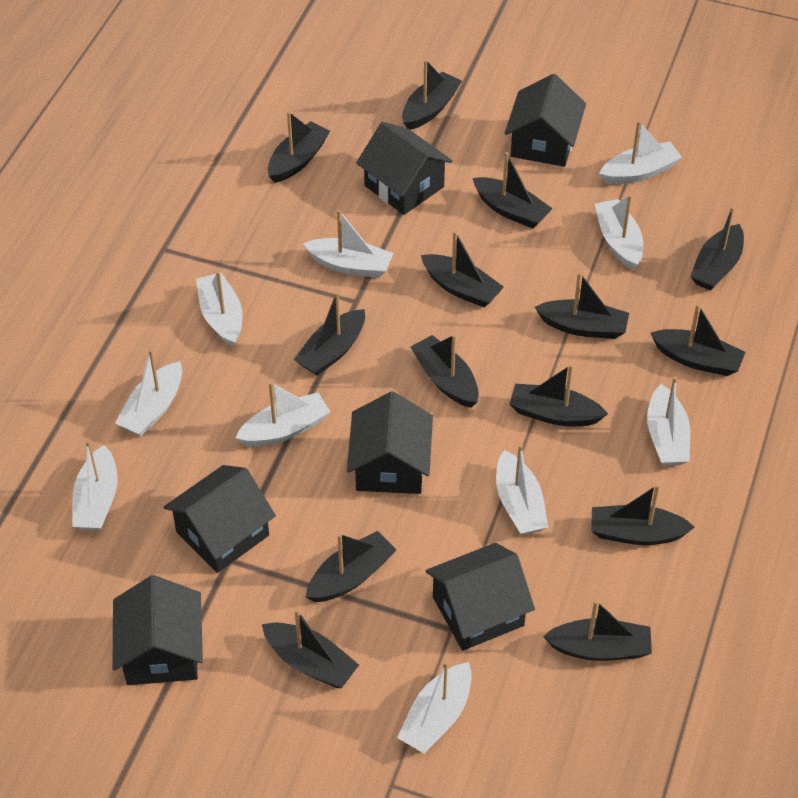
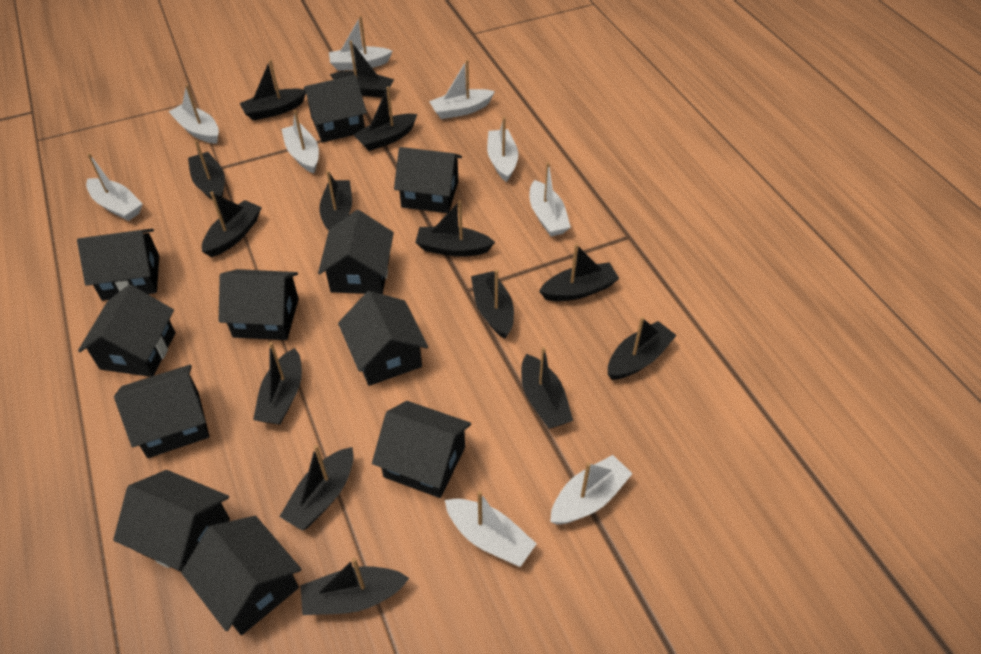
black house: [112,575,203,685] [164,465,276,573] [347,391,433,494] [356,122,453,215] [425,543,535,651] [505,74,586,167] = 6 -> [77,229,159,301] [78,285,176,377] [113,470,230,572] [114,365,209,458] [181,516,301,635] [219,269,299,340] [302,75,367,142] [318,210,394,294] [338,291,428,386] [372,401,471,498] [394,147,462,213] = 11
white boat: [72,440,118,530] [115,349,182,436] [196,271,243,347] [235,382,330,447] [303,210,393,278] [397,661,472,753] [496,444,548,535] [595,194,643,270] [599,121,682,184] [647,376,690,466] = 10 -> [86,153,142,221] [168,84,219,144] [281,110,319,173] [329,16,393,71] [429,60,495,119] [445,491,537,567] [487,117,518,182] [530,162,571,236] [550,455,633,524] = 9

